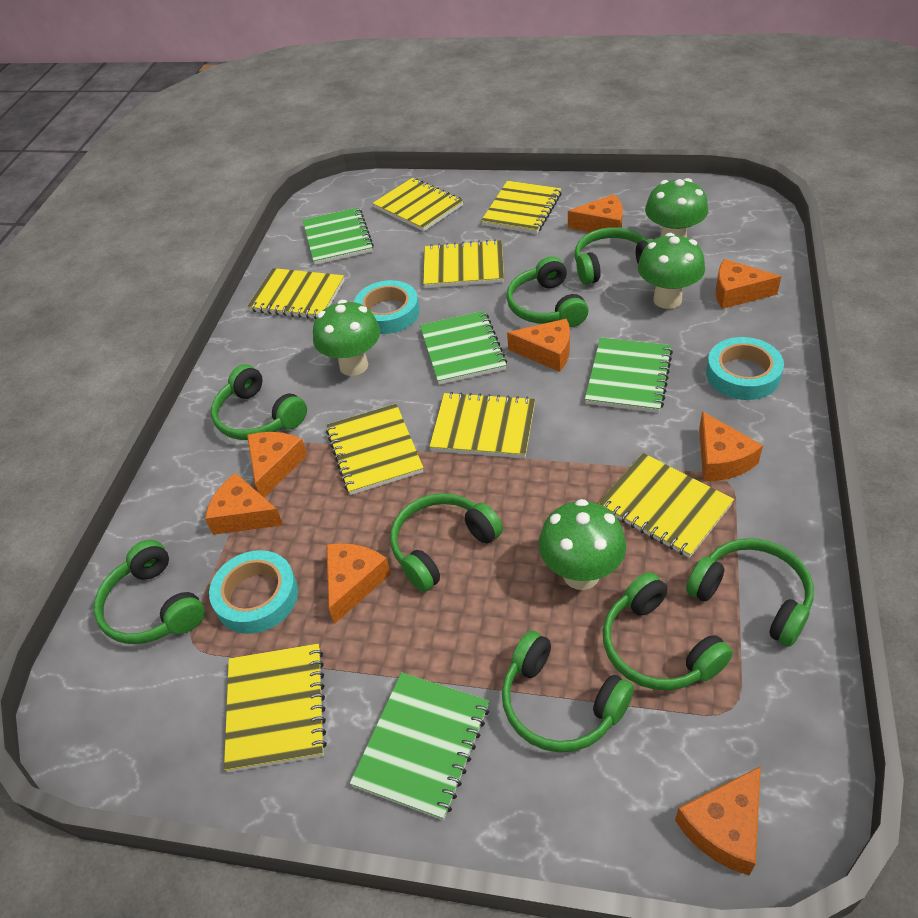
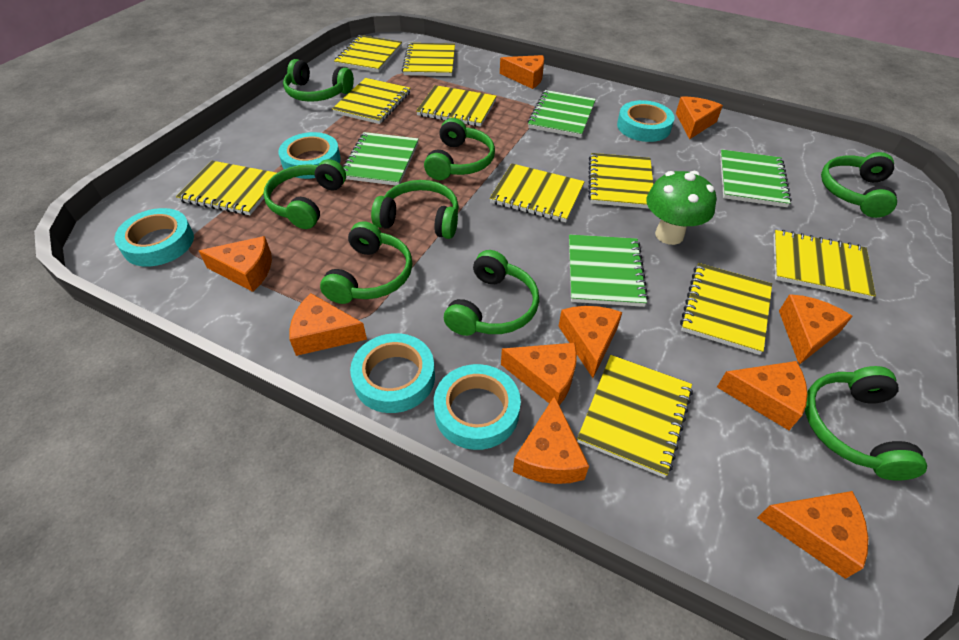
green mushroom: [313,300,380,376] [538,499,626,590] [638,233,705,309] [645,178,708,238] = 4 -> [646,171,716,245] = 1
orange cheese: [205,473,283,535] [247,432,307,497] [326,543,391,624] [507,319,570,372] [568,194,623,232] [675,766,761,876] [699,411,763,481] [716,259,781,309] = 8 -> [199,236,272,292] [289,293,367,356] [500,55,544,89] [501,343,577,405] [513,396,589,484] [559,306,622,378] [676,97,723,140] [717,361,808,430] [757,491,868,579] [779,294,853,365] = 10
turquoise tape: [209,550,298,634] [354,280,420,334] [706,337,784,400] = 3 -> [115,208,194,267] [278,132,341,179] [350,333,435,413] [434,364,521,450] [617,100,675,142] = 5
yellow notebook: [224,644,327,772] [247,268,344,319] [326,404,423,495] [373,178,464,232] [423,239,504,288] [429,392,535,458] [481,181,562,234] [598,453,734,558] = 8 -> [176,161,277,215] [332,78,410,124] [334,35,402,72] [402,43,455,76] [416,85,496,127] [490,163,585,222] [577,355,693,478] [588,153,653,209] [680,263,772,355] [774,230,876,300] = 10

